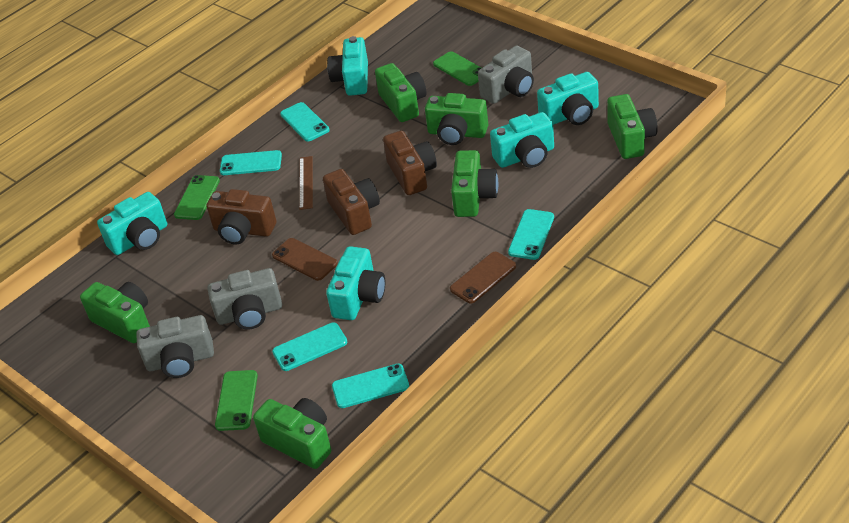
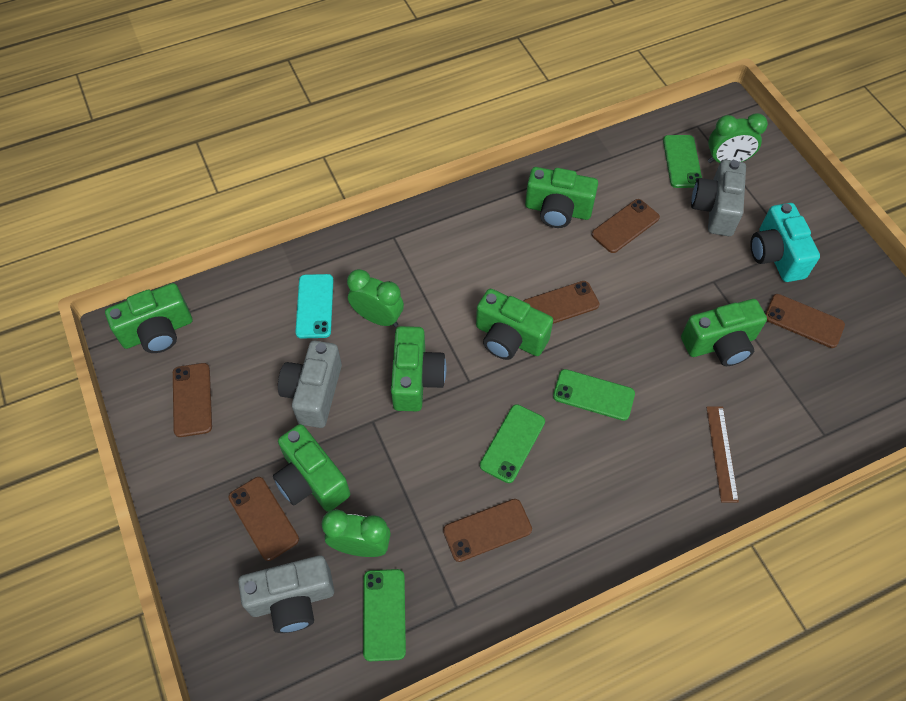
brown camera: [206,189,276,244] [323,169,380,235] [383,131,437,195] = 3 -> none = 0
brown phone: [272,238,338,281] [450,252,516,304] = 2 -> [173,363,212,437] [228,477,299,561] [443,499,532,562] [523,281,600,324] [592,199,660,253] [765,294,845,348] = 6
green clock: none = 0 -> [322,509,391,557] [347,269,404,327] [708,113,768,163] = 3
green phone: [174,175,220,220] [215,370,258,431] [433,51,481,86] = 3 -> [363,569,406,661] [480,404,545,483] [553,369,635,421] [663,135,702,188] = 4
turquoise camera: [97,192,167,255] [326,246,385,320] [327,36,368,96] [490,112,554,168] [537,72,599,125] = 5 -> [751,203,820,282] = 1
turquoise phone: [220,150,282,175] [272,322,347,371] [280,102,330,142] [332,364,409,408] [508,209,554,260] = 5 -> [295,274,333,339] = 1

